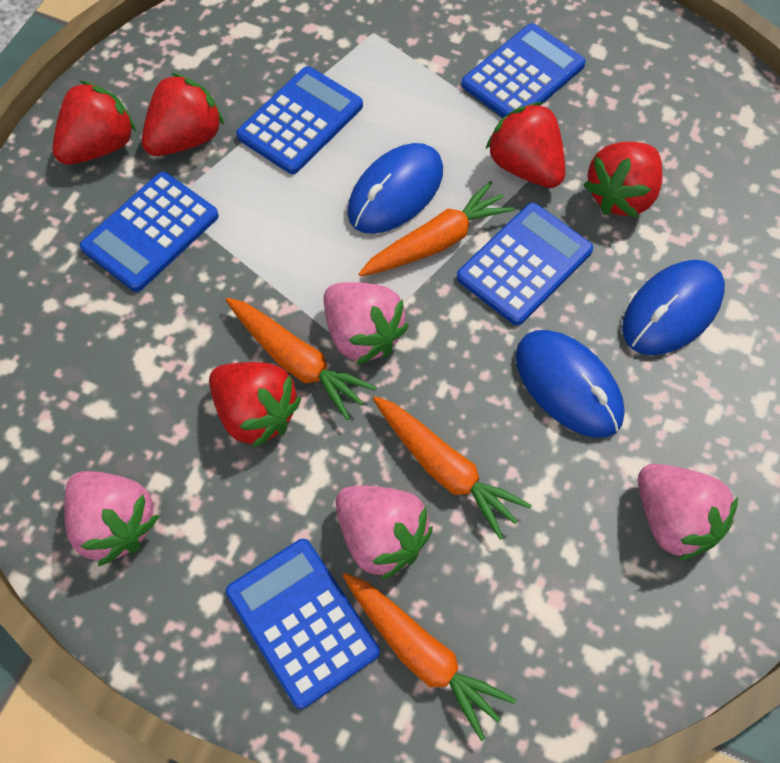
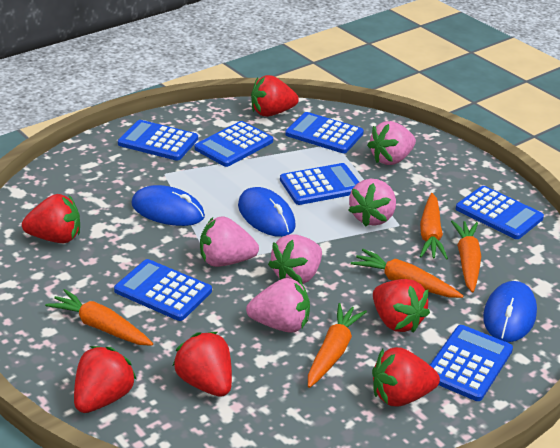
blue calculator: [80,172,219,292] [226,539,380,709] [236,66,363,174] [457,203,593,326] [461,23,586,118] = 5 -> [114,259,212,321] [118,120,198,161] [194,121,273,167] [280,163,359,205] [285,112,364,153] [430,325,513,401] [456,186,544,239] = 7
orange carrot: [226,297,377,420] [343,573,516,741] [358,181,515,277] [373,396,532,540] = 4 -> [45,289,153,346] [308,303,367,388] [351,249,463,298] [420,193,448,260] [451,220,481,293] = 5
pink strawberry: [64,471,159,567] [324,282,409,365] [336,486,433,581] [638,464,738,561] = 4 -> [200,216,259,267] [246,278,310,333] [268,234,322,284] [348,179,396,227] [367,121,416,165] = 5
red strawberry: [53,81,136,165] [142,73,224,156] [209,362,301,449] [486,102,565,188] [583,142,662,218] = 5 -> [22,194,80,243] [74,346,137,413] [173,332,232,397] [251,75,299,117] [372,347,440,406] [373,279,430,333] = 6

